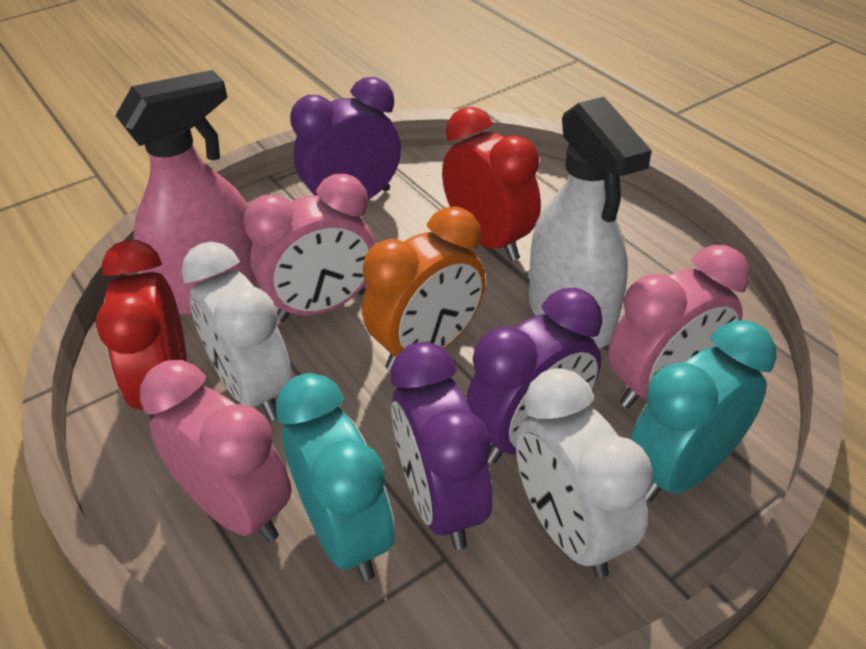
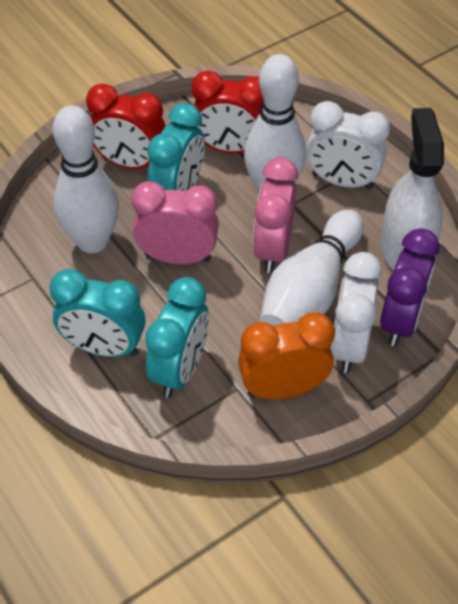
pink clock: [140,360,292,542] [243,174,375,322] [608,245,750,408] = 3 -> [131,181,219,264] [253,157,298,273] = 2
pink spray bottle: [115,70,257,315] = 1 -> none = 0
purple clock: [290,77,401,200] [391,342,492,550] [466,288,602,463] = 3 -> [380,228,440,346] = 1
turquoise clock: [276,373,394,581] [630,320,777,502] = 2 -> [50,269,145,357] [145,277,209,398] [147,103,205,191] = 3
white bowling pin: none = 0 -> [53,105,119,254] [244,54,306,193] [260,210,363,326] = 3

